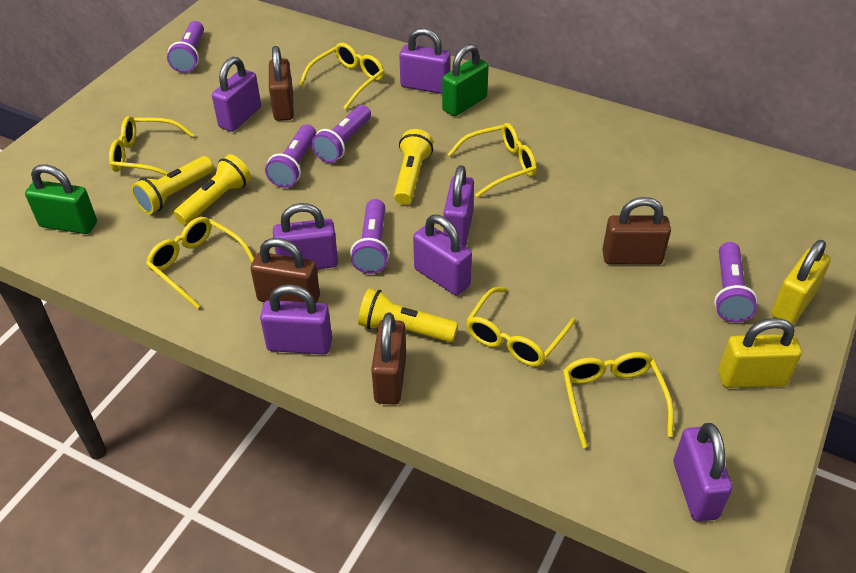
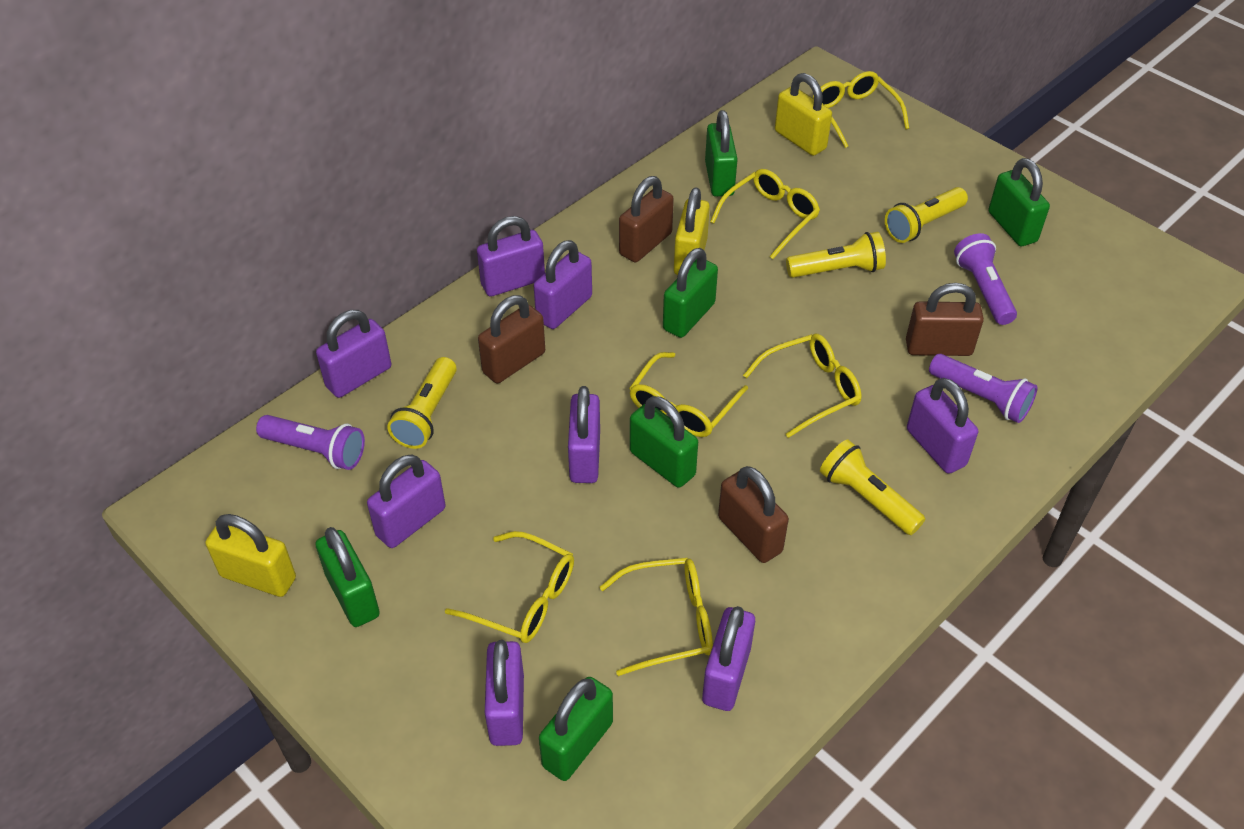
green padlock: [25,164,97,234] [442,44,489,116] = 2 -> [315,527,380,627] [539,677,613,781] [630,396,698,488] [663,248,718,338] [705,110,738,197] [988,158,1050,246] = 6
purple flashlight: [167,21,204,73] [265,124,316,188] [311,105,371,163] [350,199,389,274] [714,242,758,322] = 5 -> [256,415,365,470] [929,354,1038,423] [954,233,1017,325] = 3
purple padlock: [212,57,261,132] [260,284,332,354] [273,203,338,269] [399,28,451,94] [413,215,472,295] [443,165,474,246] [674,423,733,522] = 7 -> [316,310,391,398] [367,455,446,548] [477,216,545,297] [485,640,524,746] [534,240,592,329] [568,386,600,483] [702,606,755,711] [907,378,978,474] = 8
yellow padlock: [718,318,802,388] [772,240,831,325] = 2 -> [205,514,296,597] [674,187,710,275] [775,73,832,156] = 3

